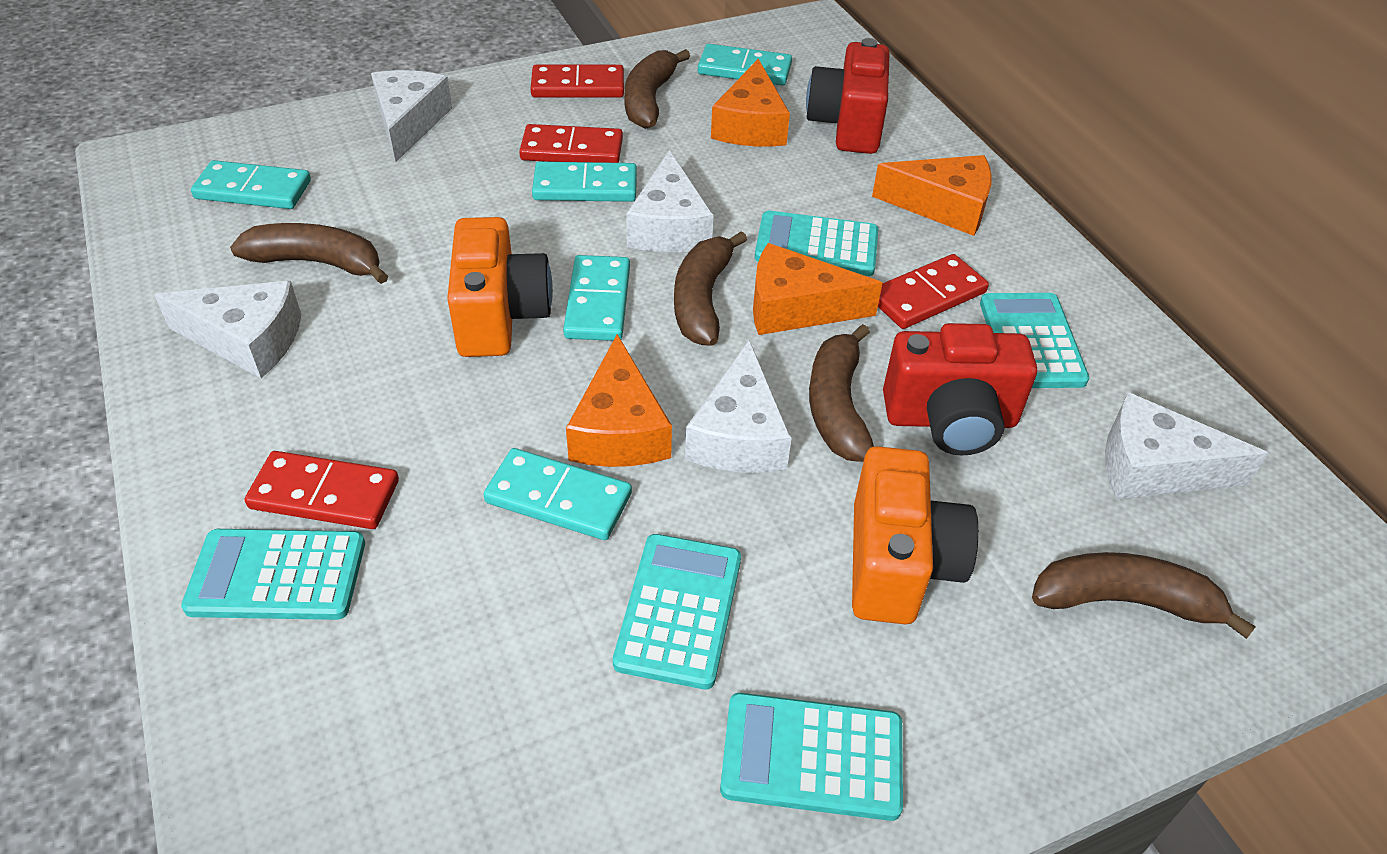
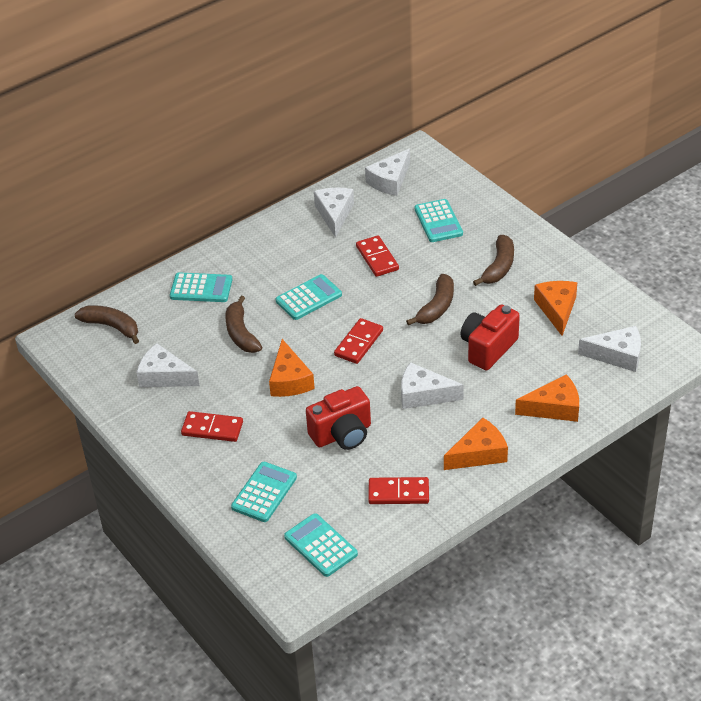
brown banana: [230,223,388,284] [624,49,690,129] [674,231,747,346] [809,324,874,462] [1032,552,1256,639] = 5 -> [74,305,139,344] [225,296,262,353] [406,274,454,325] [473,235,514,286] = 4
orange camera: [447,217,553,357] [852,446,979,624] = 2 -> none = 0
turquoise domino: [191,160,311,209] [483,448,632,540] [532,162,637,202] [563,255,630,341] [698,44,792,85] = 5 -> none = 0

